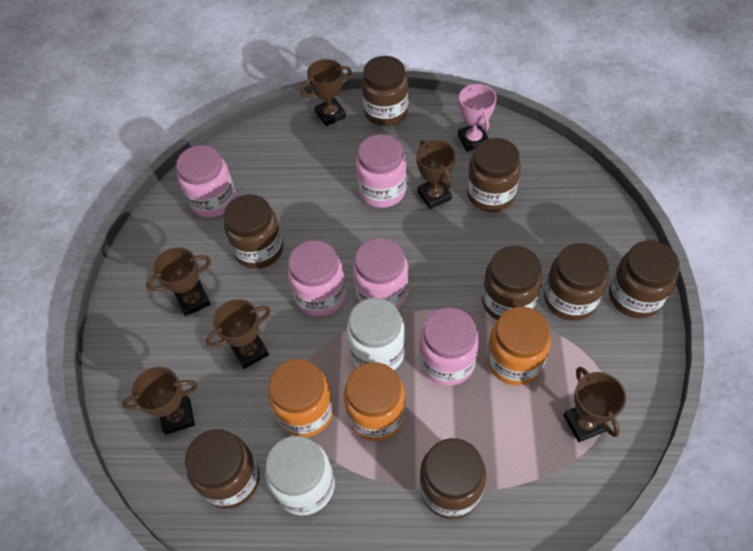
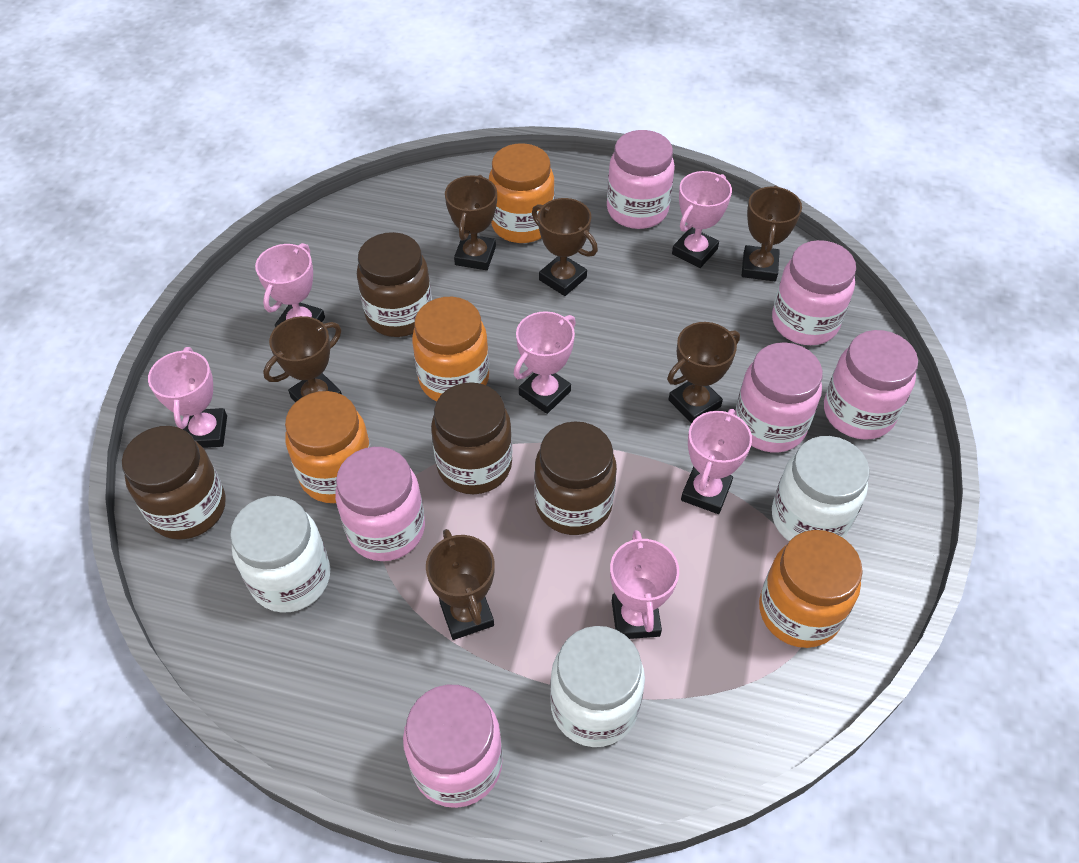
brown jar: [185,429,260,509] [224,194,283,269] [361,56,408,126] [420,438,486,519] [467,138,521,212] [482,246,542,320] [544,243,609,321] [609,240,680,318] = 8 -> [122,426,226,540] [357,232,432,337] [431,382,512,494] [534,421,617,535] = 4
orange jar: [268,359,334,437] [344,362,406,441] [487,307,551,385] = 3 -> [285,391,371,503] [412,297,489,401] [489,143,554,243] [759,530,863,648] = 4
pink jar: [176,145,236,218] [288,240,346,316] [353,238,409,309] [356,134,407,208] [419,307,479,386] = 5 -> [335,447,425,561] [403,685,503,808] [607,130,675,229] [735,342,823,452] [772,240,856,345] [824,330,918,440] = 6
pink trophy: [458,84,497,152] = 1 -> [148,347,227,448] [255,243,325,328] [514,311,576,414] [610,530,679,639] [672,171,732,268] [681,409,752,514] = 6
white jar: [265,436,335,515] [347,298,406,370] = 2 -> [230,496,330,613] [550,626,645,747] [772,436,869,541] = 3

